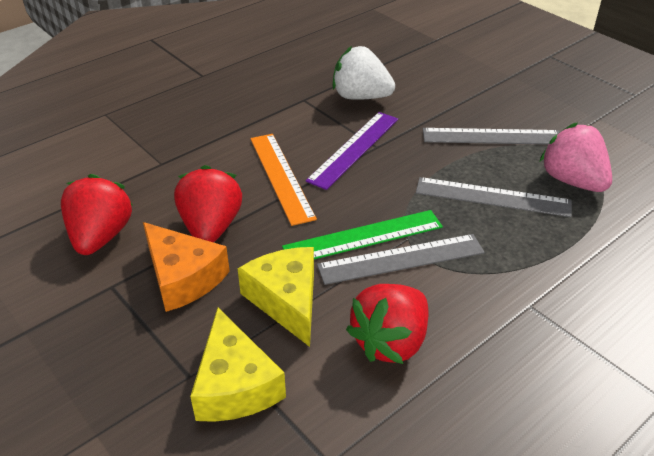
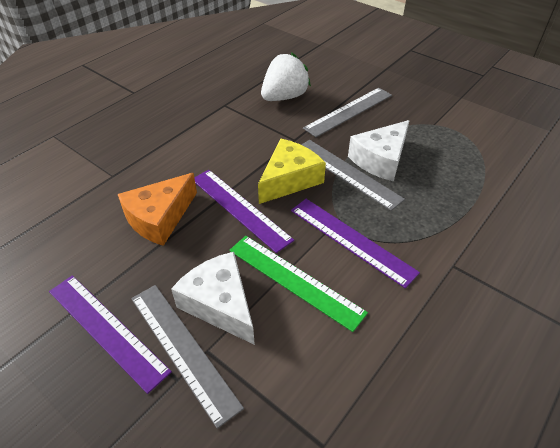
orange ruler: [250,134,317,226] = 1 -> none = 0
pink strawberry: [540,122,612,192] = 1 -> none = 0
purple ruler: [306,112,398,190] = 1 -> [49,275,172,394] [194,170,294,253] [291,199,420,288] = 3
red strawberry: [61,174,132,255] [174,165,242,243] [346,284,428,364] = 3 -> none = 0
white cheese: none = 0 -> [171,252,255,345] [348,120,410,181] = 2
yellow cheese: [190,308,286,422] [238,247,314,347] = 2 -> [258,139,326,204] = 1

